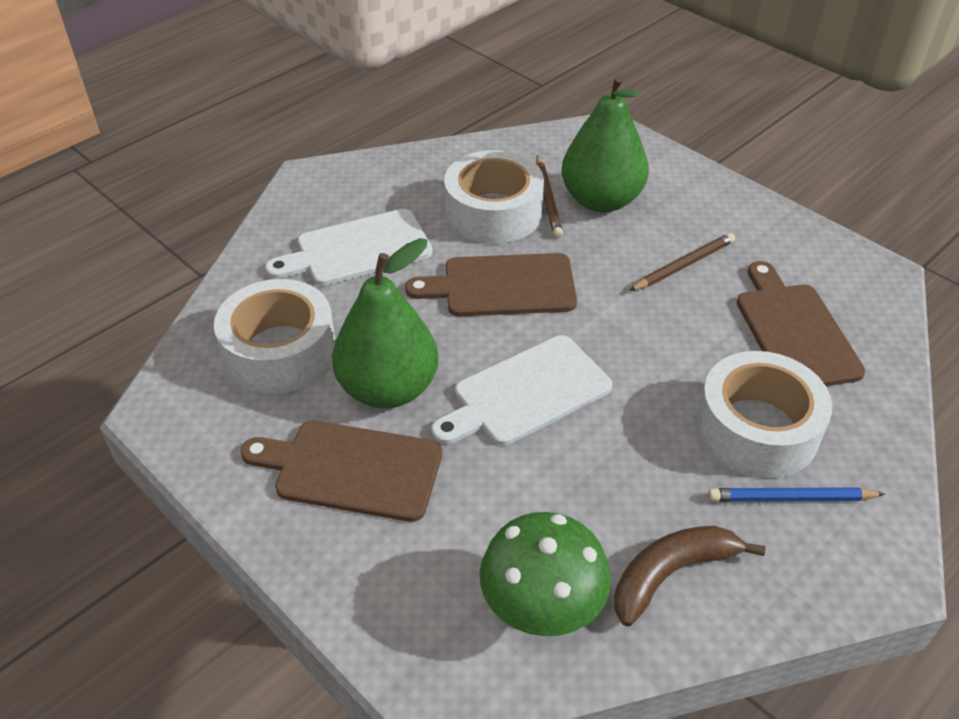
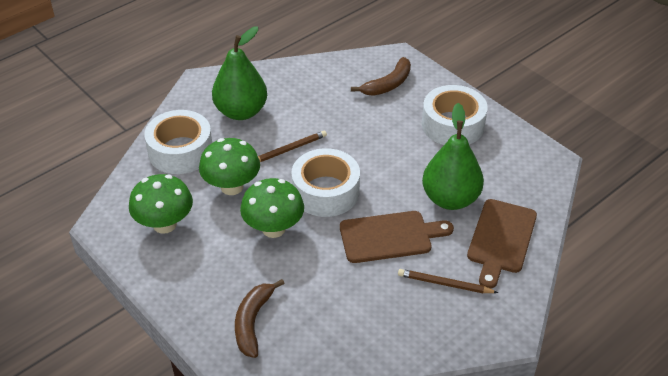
blue pencil: [708,487,885,502] = 1 -> none = 0
brown banana: [615,526,766,626] = 1 -> [235,279,285,358] [351,57,411,96] = 2
brown cutting board: [240,421,442,522] [405,253,577,316] [737,261,866,386] = 3 -> [340,211,454,263] [467,199,537,289] = 2
green mushroom: [480,512,611,636] = 1 -> [129,174,193,234] [199,138,260,195] [240,178,304,238] = 3
white cutting board: [265,209,433,286] [431,335,612,446] = 2 -> none = 0

